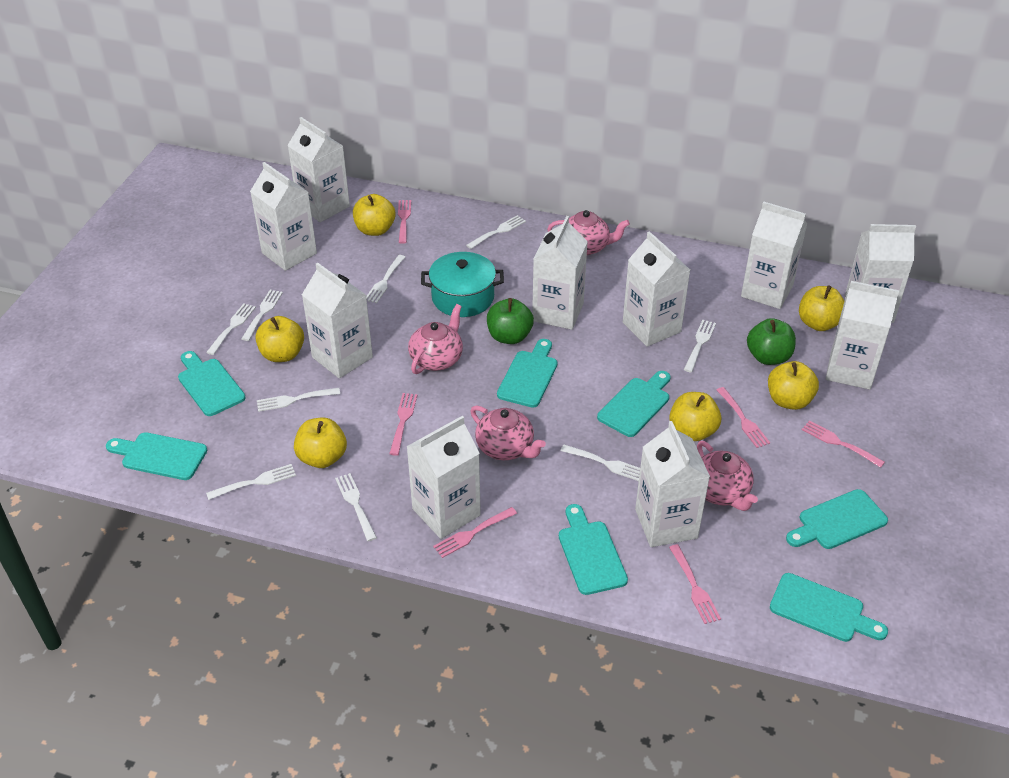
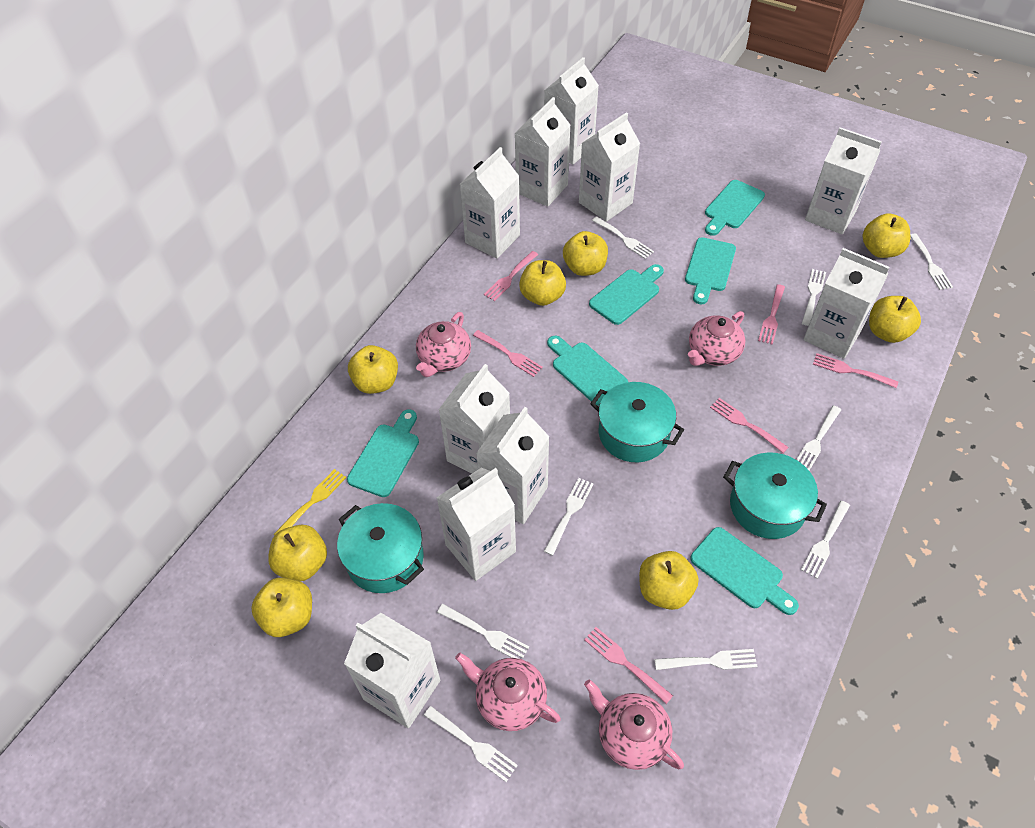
green apple: [487,298,534,344] [747,318,796,365] = 2 -> none = 0
turquoise cutting board: [106,432,207,480] [178,351,246,416] [497,339,558,407] [559,504,628,595] [597,371,671,437] [770,573,888,642] [786,489,888,549] = 7 -> [347,409,419,497] [547,336,628,406] [589,264,664,325] [685,237,736,304] [690,527,799,615] [705,180,765,236] = 6
turquoise pot: [421,252,504,317] = 1 -> [337,503,424,593] [590,382,684,462] [723,452,827,539] = 3
yellow apple: [255,316,304,362] [294,417,347,468] [353,194,395,236] [669,392,721,441] [768,361,819,410] [799,285,845,331] = 6 -> [251,577,312,637] [268,525,327,581] [348,345,398,394] [519,260,566,306] [563,231,608,276] [639,551,699,610] [863,213,910,258] [869,296,921,343] = 8
yellow fork: none = 0 -> [274,469,346,535] = 1

